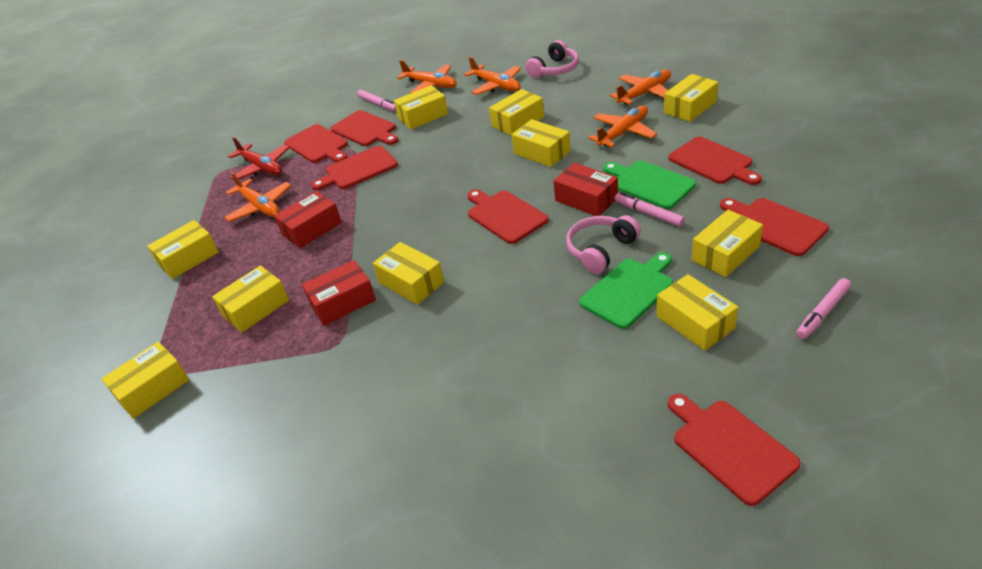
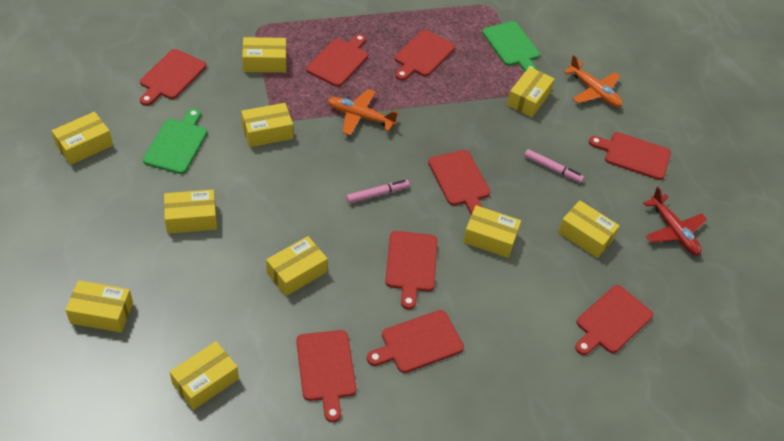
orange plane: [224,172,291,222] [397,60,457,94] [464,57,521,95] [588,106,657,147] [610,70,671,105] = 5 -> [328,89,399,136] [563,55,622,107] = 2
pink headphones: [525,40,579,78] [566,215,641,274] = 2 -> none = 0
pink marker: [357,90,396,112] [615,192,685,227] [796,278,851,339] = 3 -> [346,180,410,204] [524,149,584,183] = 2
red box: [274,191,342,248] [302,260,376,326] [554,163,618,216] = 3 -> none = 0
red cutting board: [284,124,348,163] [311,146,398,190] [330,110,398,146] [467,189,549,244] [668,137,762,185] [668,394,801,506] [720,198,829,256] = 7 -> [140,49,206,106] [296,330,356,422] [306,34,368,87] [367,310,464,373] [385,231,437,310] [394,30,455,81] [428,150,490,215] [575,285,653,355] [589,132,671,180] = 9

